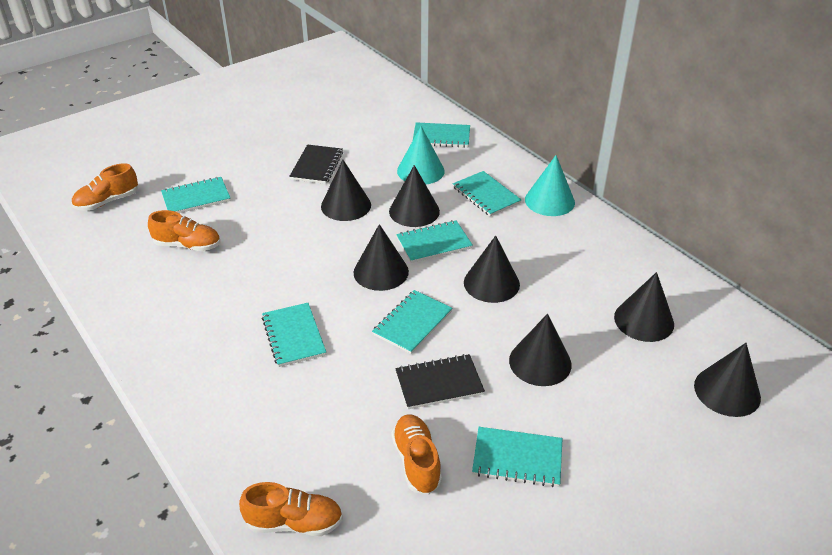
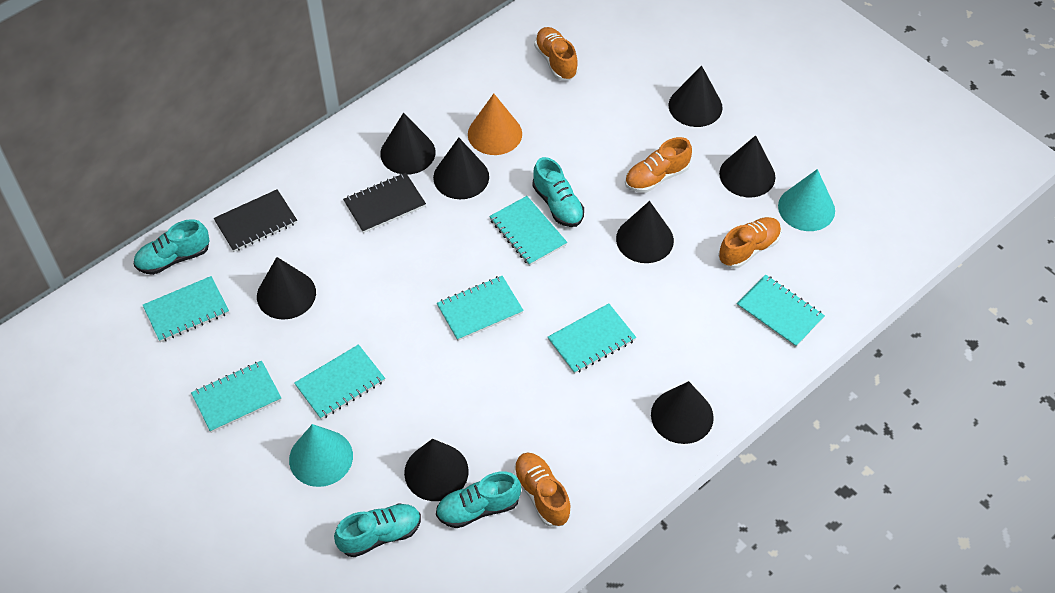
black cone: [321,160,371,221] [353,224,409,291] [389,165,440,227] [464,235,520,303] [509,314,571,386] [614,272,674,342] [694,343,761,417] = 7 -> [257,257,316,320] [380,113,435,175] [404,439,469,501] [433,138,489,199] [616,201,674,263] [651,381,714,444] [668,65,723,127] [719,135,776,197] = 8
orange cone: none = 0 -> [468,94,522,155] = 1
turquoise shoe: none = 0 -> [134,219,209,275] [334,503,421,557] [436,471,521,528] [532,157,584,227] = 4

